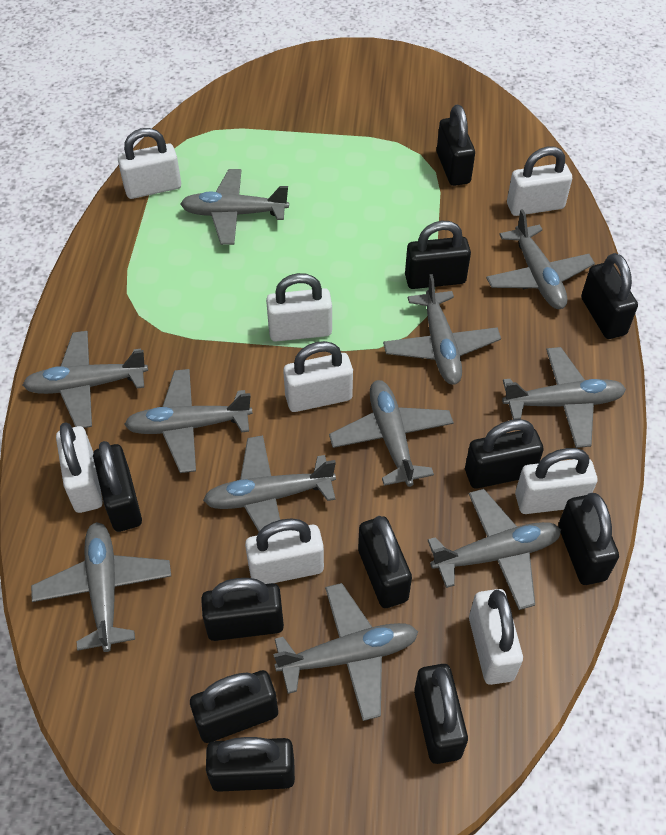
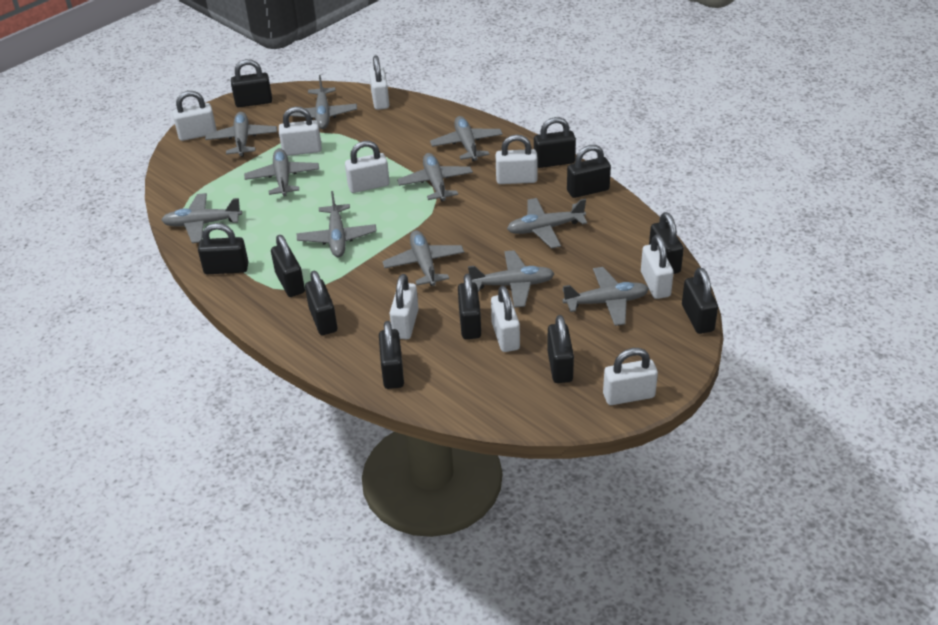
white padlock: [56,422,103,513] [118,128,181,199] [245,518,324,584] [266,273,332,341] [283,341,353,412] [469,589,523,685] [507,146,572,216] [515,448,597,514] = 8 -> [172,91,217,141] [279,107,322,156] [345,141,390,193] [369,56,389,110] [390,274,419,339] [491,286,520,352] [496,135,538,184] [603,348,658,405] [641,235,674,299] = 9

